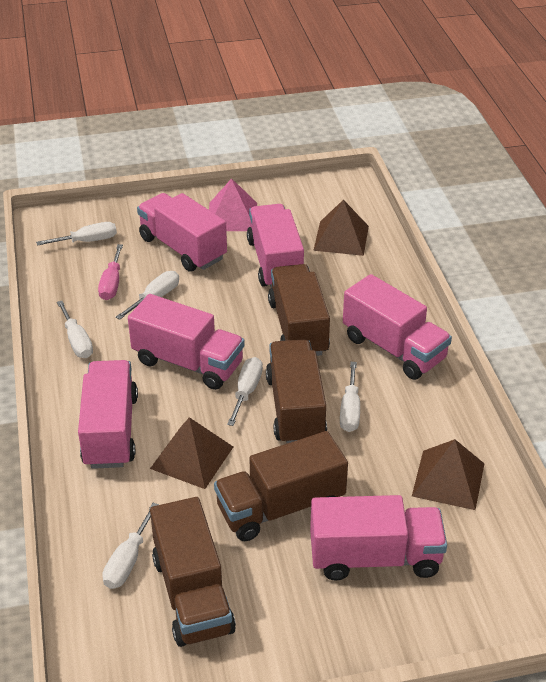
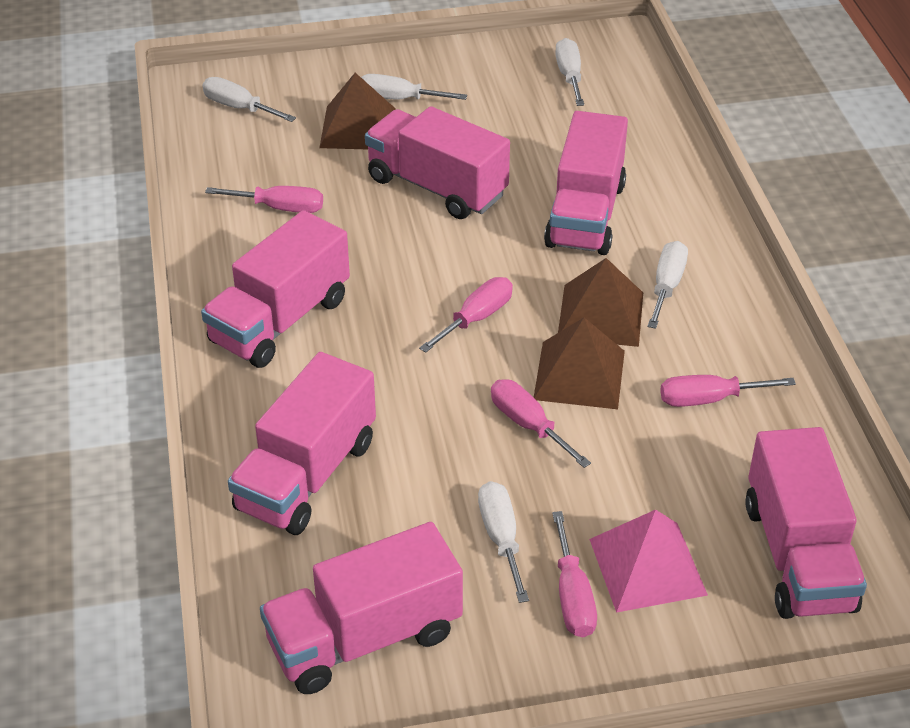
brown truck: [150,497,236,647] [214,431,348,541] [266,339,327,443] [268,264,330,356] = 4 -> none = 0
pink screwdriver: [98,244,123,300] = 1 -> [205,186,323,213] [419,277,513,353] [491,379,591,468] [552,511,597,637] [660,375,796,407] = 5
white screwdriver: [36,222,117,246] [57,301,93,358] [102,503,159,589] [116,271,179,320] [227,357,263,426] [340,362,360,432] = 6 -> [202,77,296,122] [361,74,467,100] [478,481,529,603] [555,38,584,106] [647,241,688,329] = 5

